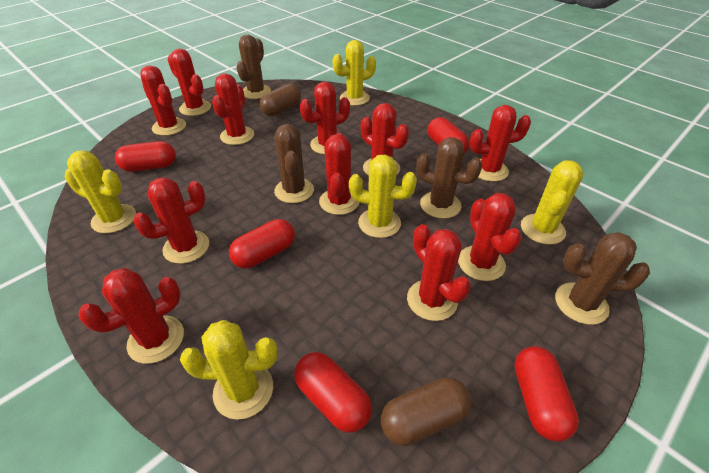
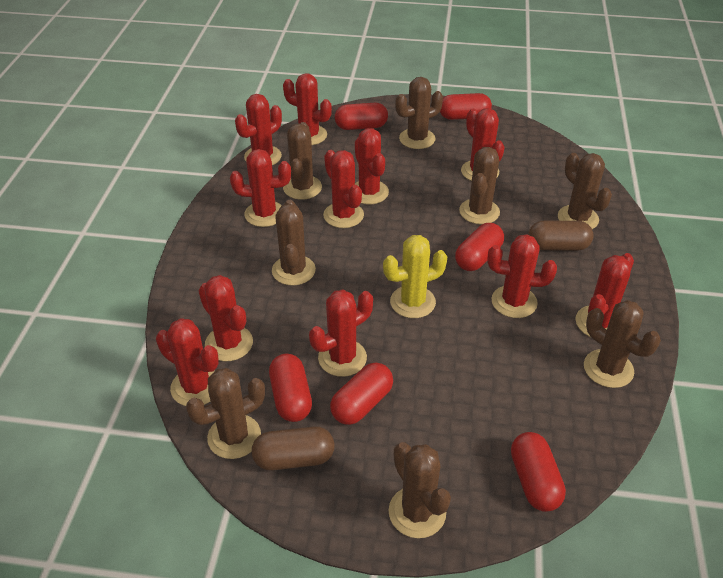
brown cactus: [237,35,271,99] [274,124,314,203] [416,137,482,219] [555,232,650,325] = 4 -> [186,368,265,459] [272,200,316,286] [283,122,322,200] [388,442,451,538] [395,77,443,149] [459,147,500,224] [558,153,612,229] [584,300,661,388] = 8
red capsule: [115,141,176,172] [229,219,295,269] [294,352,372,433] [427,117,469,153] [514,346,579,442] = 5 -> [269,353,312,422] [330,362,393,425] [335,103,388,130] [440,93,492,120] [455,223,504,271] [511,432,566,512] = 6
yellow cactus: [64,151,136,233] [180,320,278,420] [332,40,376,106] [349,155,417,238] [521,160,583,245] = 5 -> [383,235,447,318] = 1

